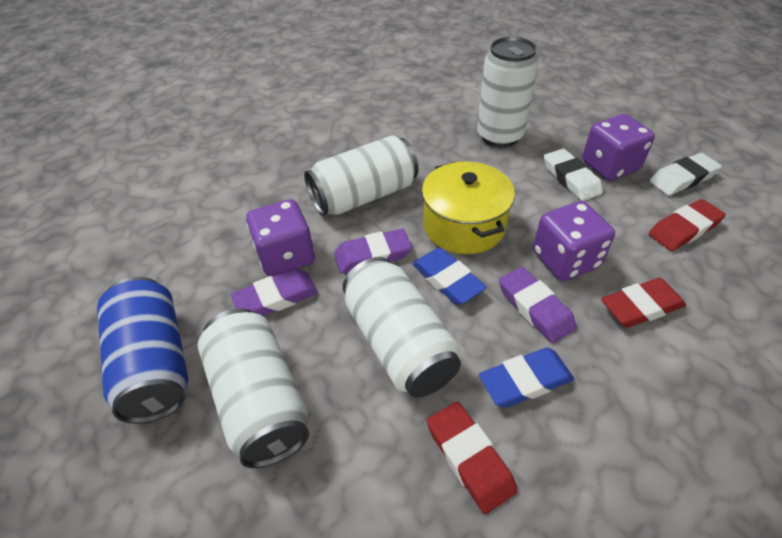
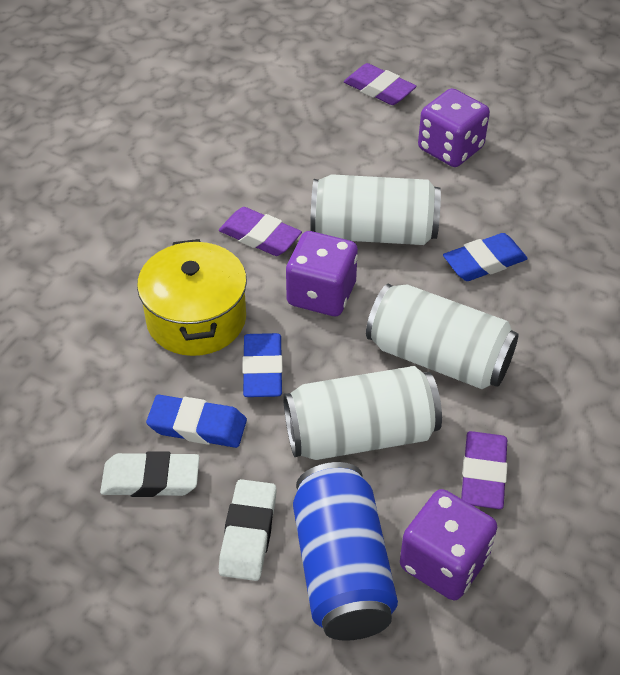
blue eraser: [412,248,487,305] [479,347,574,408] = 2 -> [146,395,247,448] [242,333,283,397] [443,233,528,281] = 3
red eraser: [427,402,517,514] [601,278,686,328] [649,199,726,251] = 3 -> none = 0
white can: [198,308,309,468] [304,135,418,216] [343,257,461,398] [477,37,539,147] = 4 -> [283,366,442,460] [310,174,441,245] [366,284,518,389] = 3

